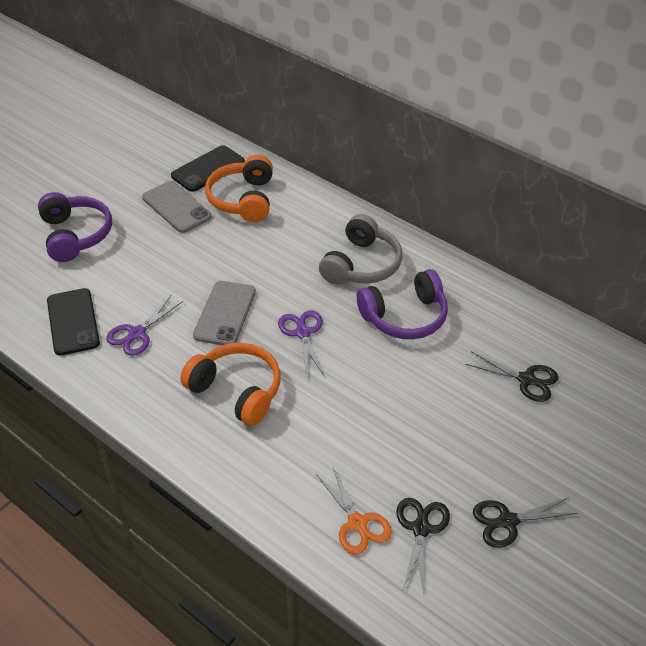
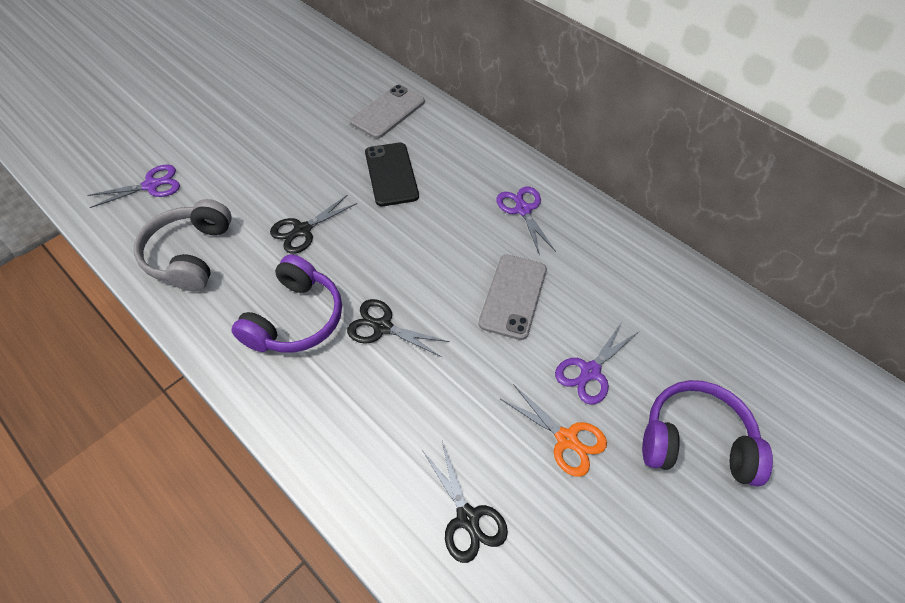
black phone: [47,288,100,356] [171,145,245,192] = 2 -> [365,143,419,206] = 1
orange headphones: [180,343,281,426] [205,155,273,222] = 2 -> none = 0
purple scissors: [106,295,183,356] [278,310,324,377] = 2 -> [88,165,180,208] [496,186,556,256] [555,322,638,405] = 3

